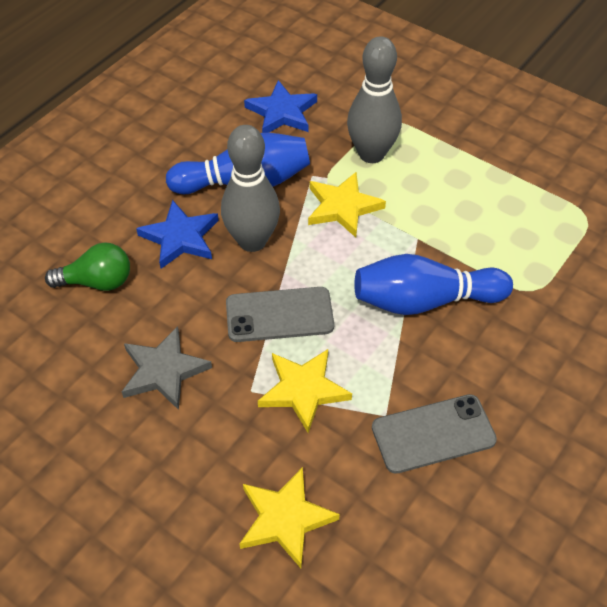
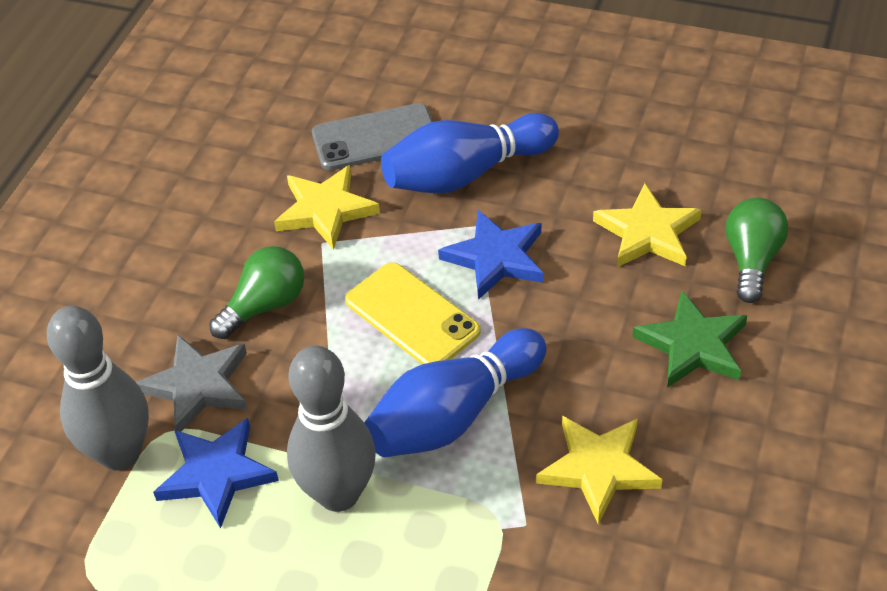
green light bulb: [45,242,130,291] = 1 -> [209,246,304,339] [725,198,788,303] = 2
green star: none = 0 -> [632,291,747,388] = 1
grey phone: [226,287,334,342] [372,394,497,474] = 2 -> [312,103,433,170] = 1
yellow phone: none = 0 -> [345,262,481,364] = 1

